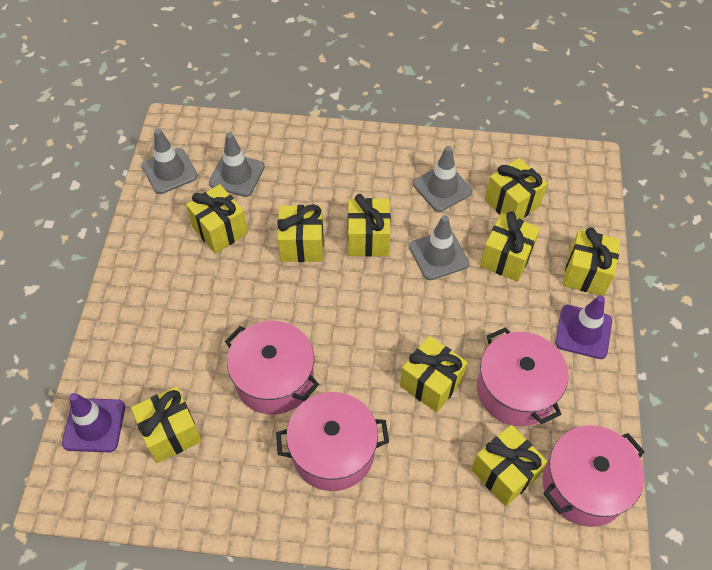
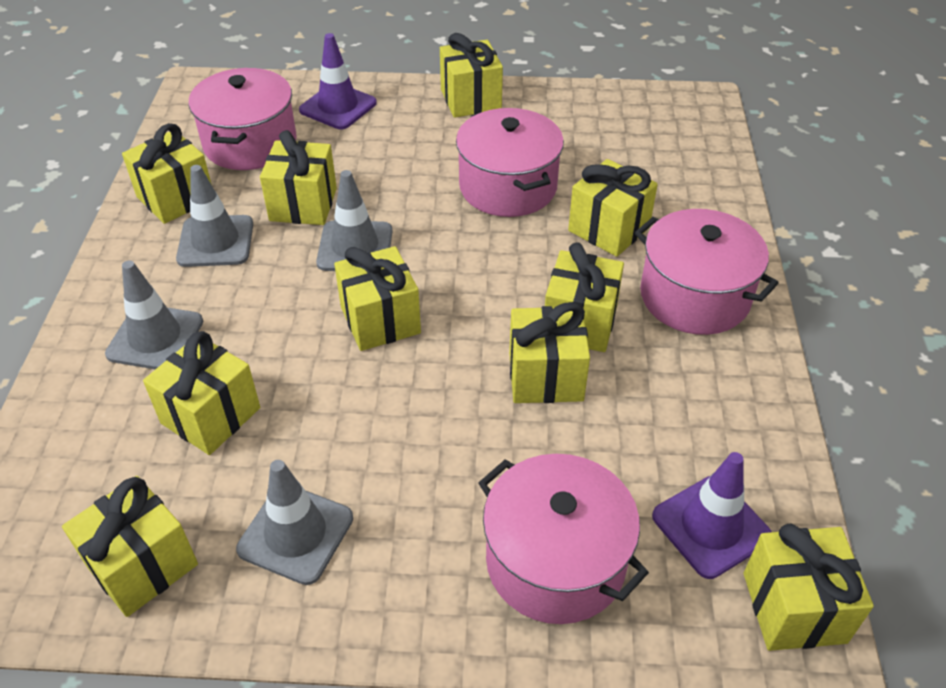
yellow gift: [131,386,202,463] [186,184,248,254] [277,204,324,262] [348,194,391,257] [400,336,468,412] [471,425,548,506] [480,211,540,282] [485,158,548,219] [563,227,620,296] = 9 -> [62,476,198,617] [122,123,212,224] [143,331,260,455] [260,130,337,225] [334,246,421,351] [440,33,503,118] [509,302,590,403] [545,242,624,352] [568,159,658,257] [744,523,874,651] = 10

